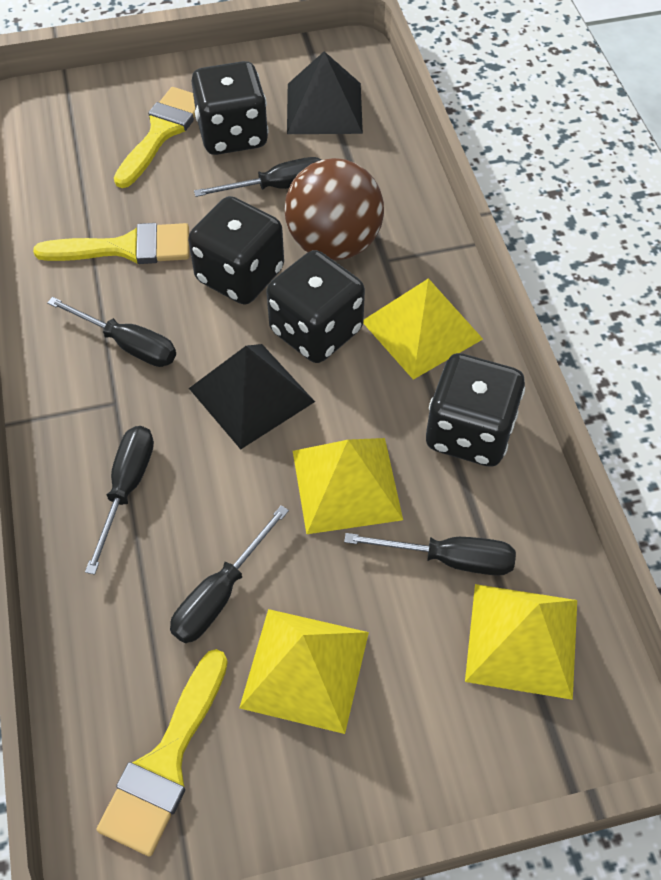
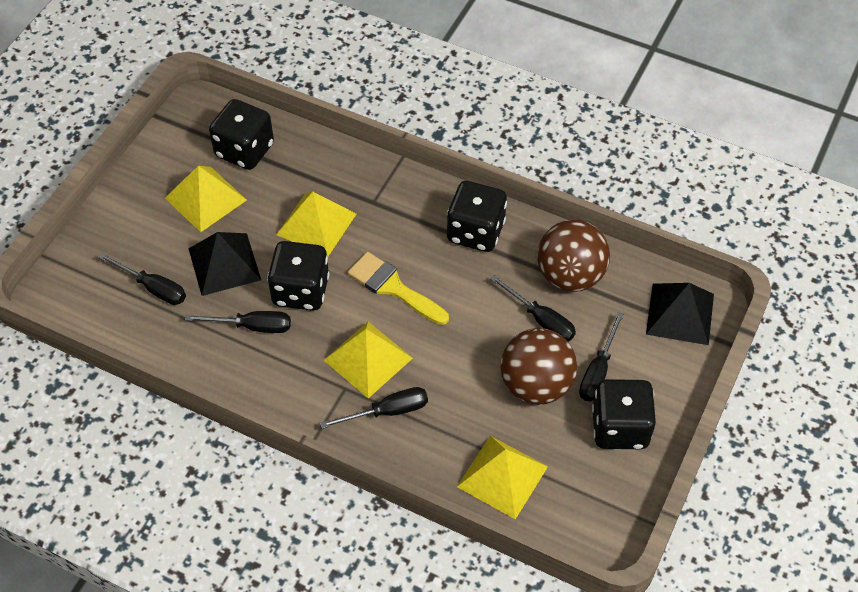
brown ball: [284,158,384,260] = 1 -> [501,328,577,405] [537,220,610,292] = 2
yellow brush: [33,223,189,264] [96,649,228,856] [114,87,195,188] = 3 -> [348,252,449,325] = 1

